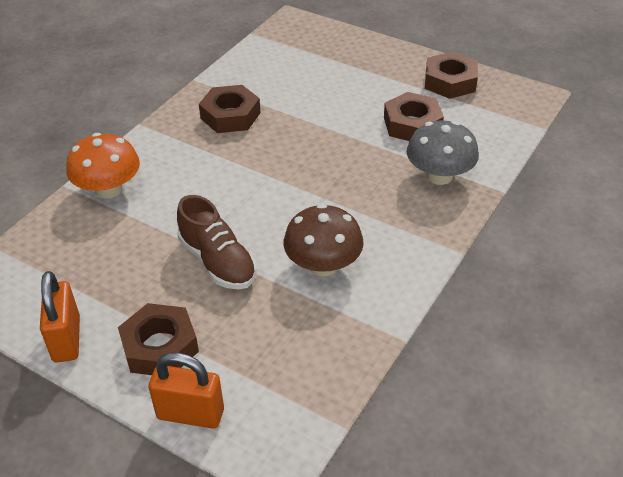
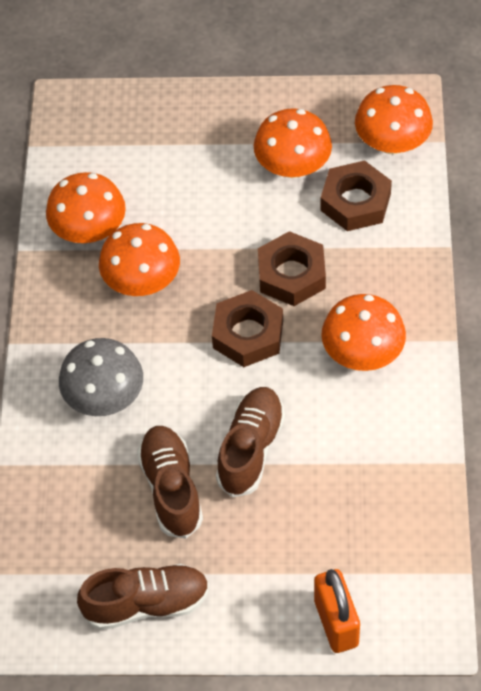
brown mushroom: [284,204,364,276] = 1 -> none = 0
brown nut: [118,303,199,375] [199,85,261,133] [384,92,444,141] [425,51,478,99] = 4 -> [212,290,283,367] [258,231,326,306] [320,161,392,231] = 3
brown shoe: [177,195,257,289] = 1 -> [77,564,210,630] [137,426,203,539] [216,387,285,497] = 3
orange mushroom: [66,133,140,199] = 1 -> [46,172,126,243] [99,223,180,296] [254,108,332,178] [321,294,406,371] [355,85,433,154] = 5
orange padlock: [40,271,80,363] [148,352,224,429] = 2 -> [314,569,360,653] = 1

